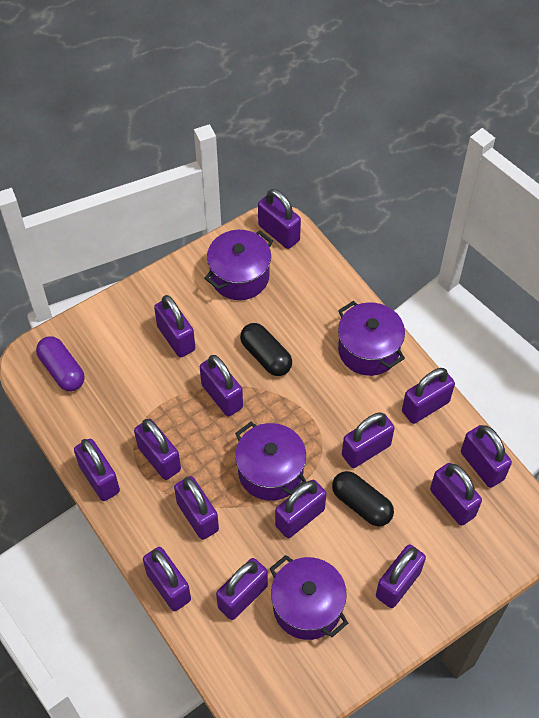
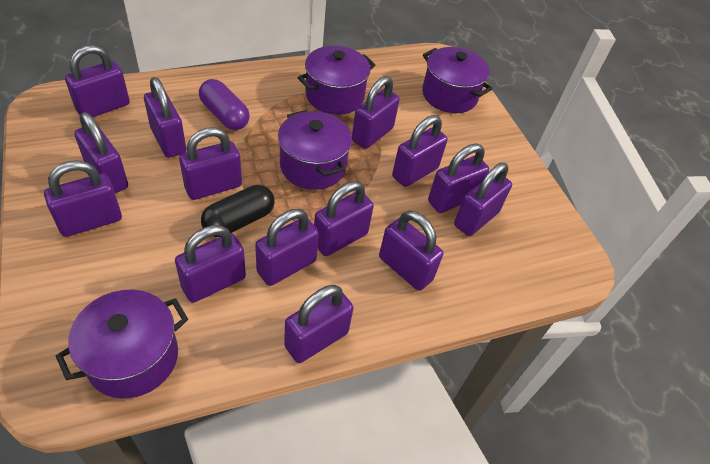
black capsule: [240,323,292,376] [332,471,394,526] = 2 -> [201,185,275,237] = 1

